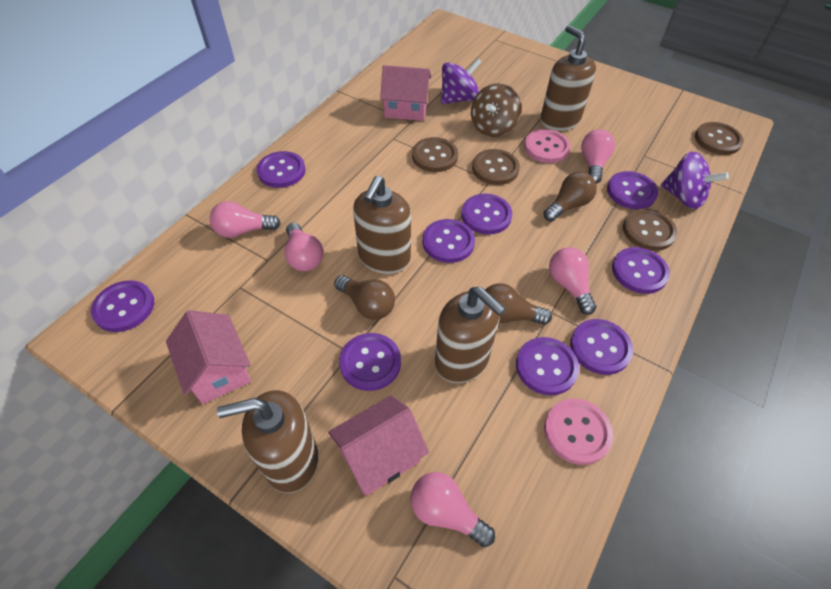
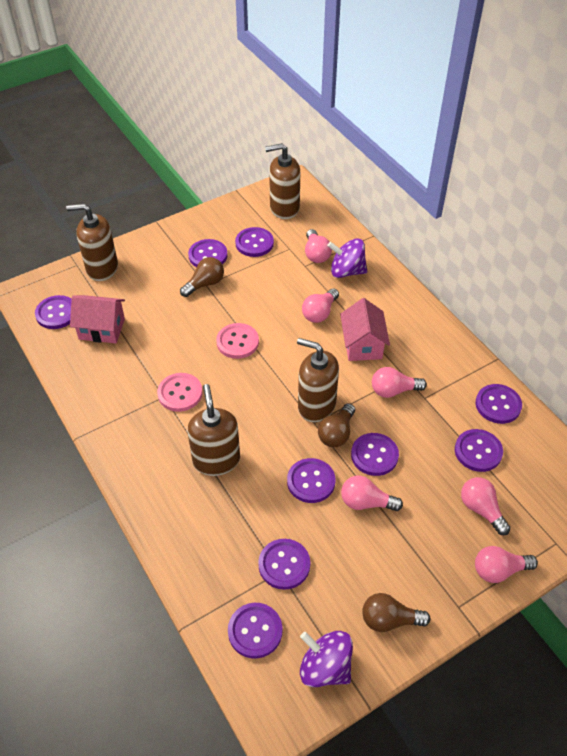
brown button: [412,137,458,172] [472,149,520,185] [623,209,677,251] [695,122,744,155] = 4 -> none = 0
brown spinning top: [471,83,521,137] = 1 -> none = 0
pink house: [166,310,251,404] [328,395,429,496] [380,65,431,121] = 3 -> [70,295,125,343] [340,298,390,361] = 2
pink light bulb: [210,201,281,238] [285,222,323,271] [411,472,495,547] [549,247,597,315] [581,129,615,184] = 5 -> [302,288,339,323] [305,229,332,263] [341,476,403,511] [372,367,427,398] [461,477,511,535] [475,546,538,583] = 6

